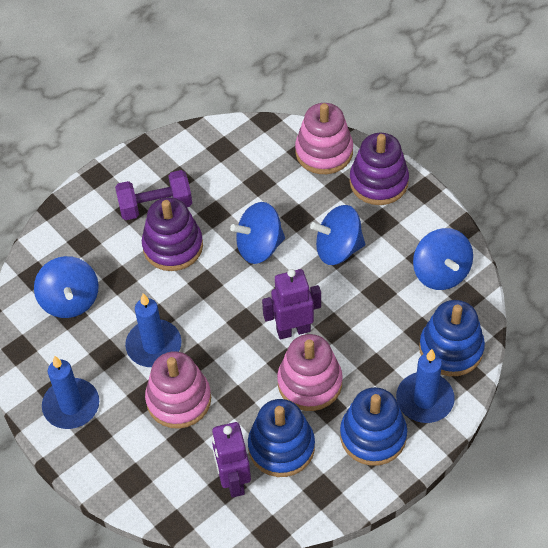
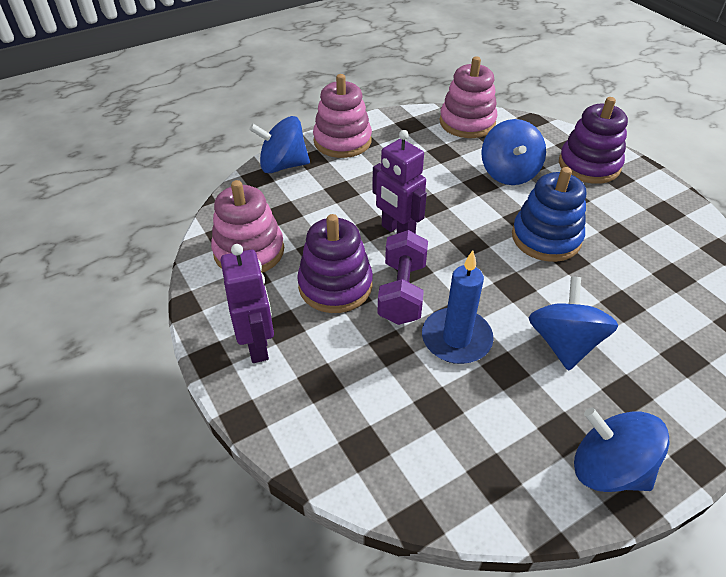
blue candle: [42,356,99,429] [125,293,182,367] [396,349,455,423] = 3 -> [422,250,494,364] = 1
blue stacking toy: [248,399,315,477] [340,387,407,466] [419,300,485,376] = 3 -> [512,167,586,262] = 1

